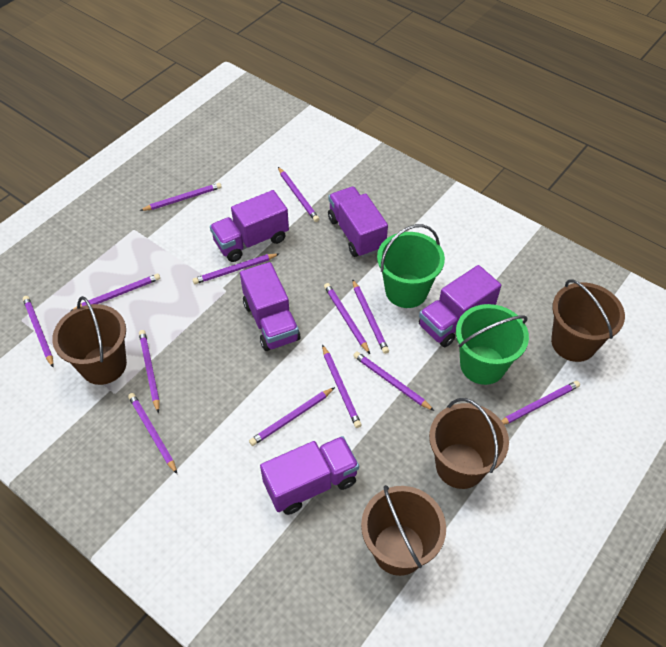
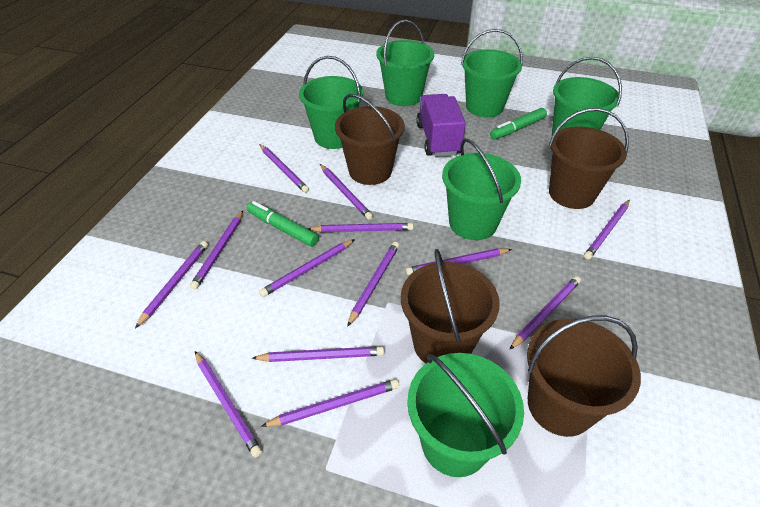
green bucket: [377,224,445,308] [456,304,529,385] = 2 -> [299,56,363,149] [376,20,434,106] [407,353,524,477] [442,138,521,240] [461,29,523,117] [552,57,622,135] = 6
green marker: none = 0 -> [247,201,319,247] [490,108,547,139] = 2
purple truck: [210,190,289,262] [240,262,300,351] [260,436,359,515] [328,187,388,257] [419,265,501,347] = 5 -> [416,94,466,156] = 1

